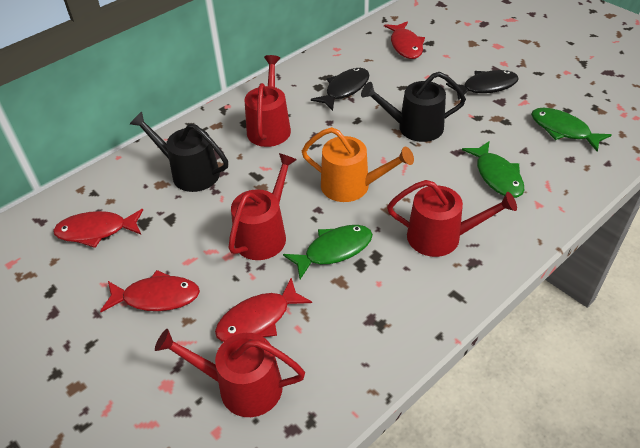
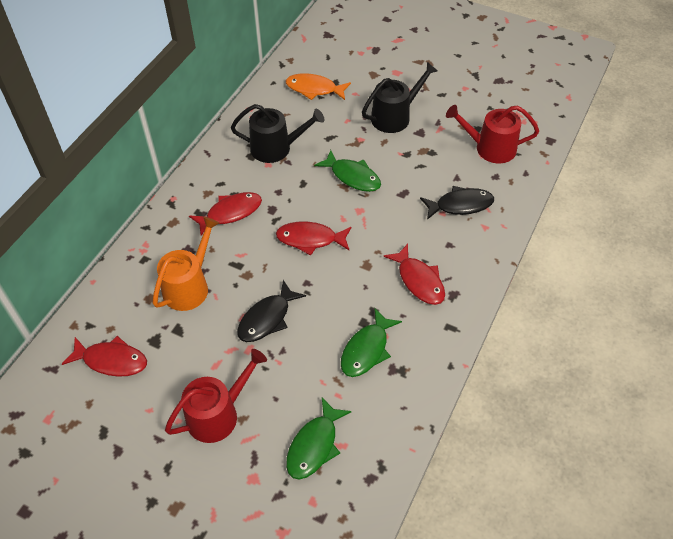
orange fish: none = 0 -> [286,73,351,100] = 1
red watering can: [155,329,305,417] [228,153,297,260] [245,55,291,147] [387,180,517,257] = 4 -> [165,349,267,443] [446,105,539,163] = 2

